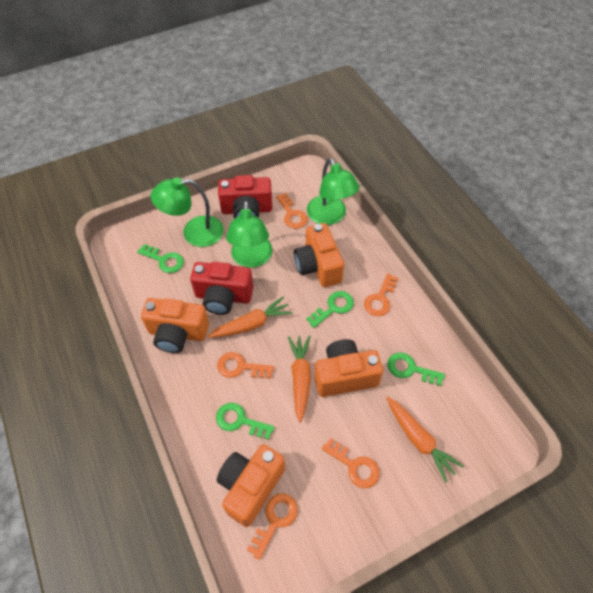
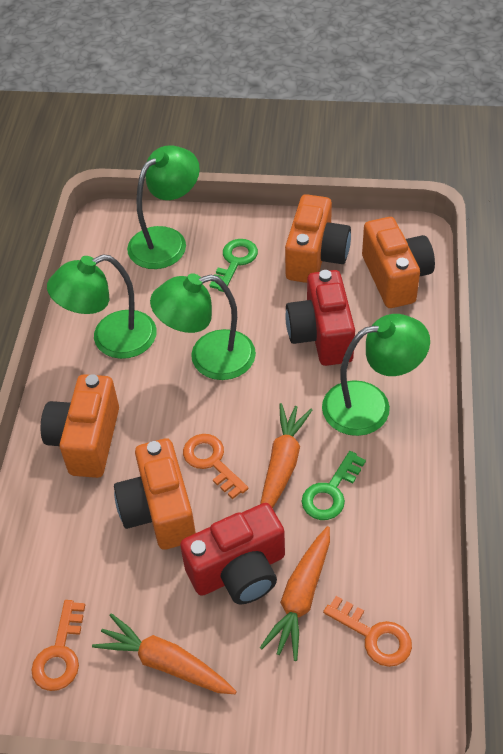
green key: [137,244,184,273] [216,403,275,440] [306,291,354,328] [387,353,445,386] = 4 -> [210,239,258,292] [302,451,366,520] = 2
green lamp: [151,177,224,247] [226,201,272,268] [307,158,360,225] = 3 -> [47,254,157,359] [127,145,200,269] [150,273,256,380] [322,314,430,436] = 4
orange key: [217,352,274,379] [247,493,298,560] [276,193,308,229] [322,438,379,488] [364,273,398,316] = 5 -> [31,600,85,691] [183,434,249,499] [323,596,412,667] = 3

